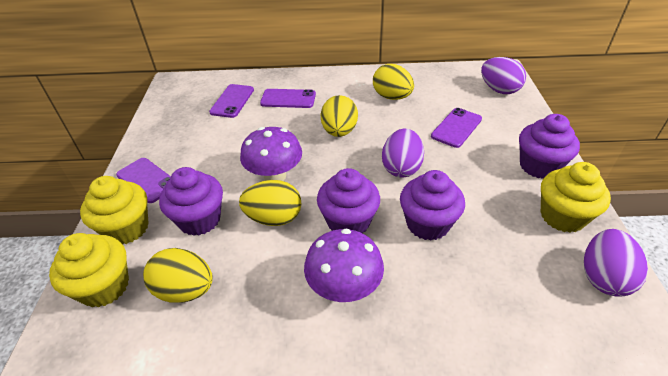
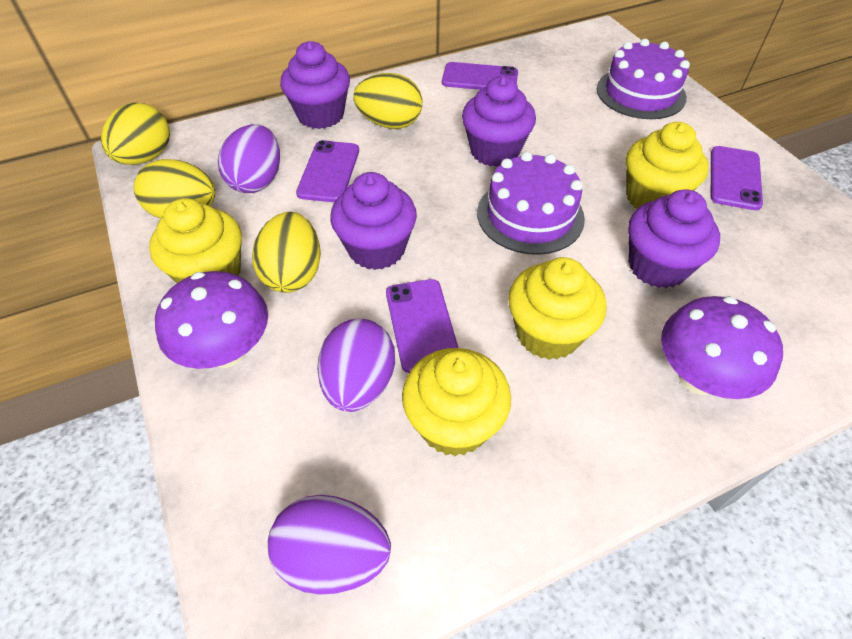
purple cake: none = 0 -> [477,152,585,255] [597,39,690,119] = 2
yellow cupcake: [49,233,129,308] [80,176,149,244] [541,162,611,233] = 3 -> [149,198,242,283] [402,348,511,456] [508,257,606,360] [626,122,709,209] = 4

